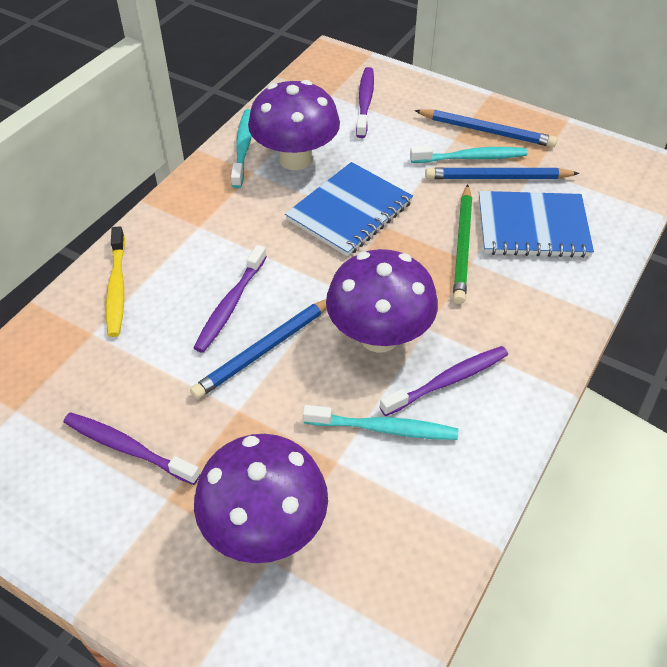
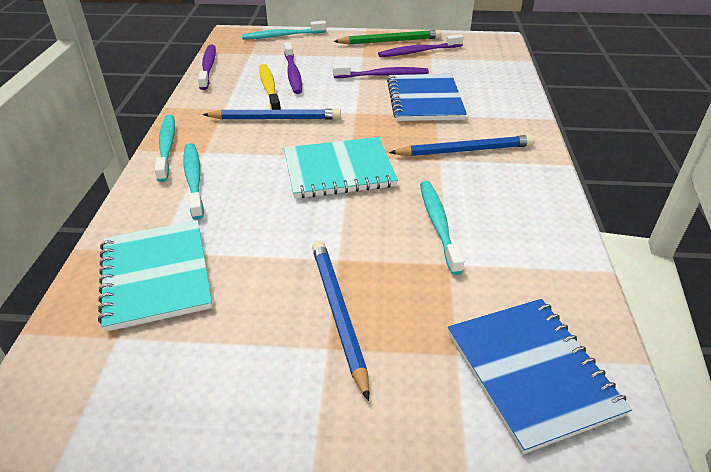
purple mushroom: [194,434,328,563] [248,80,340,170] [326,249,438,353] = 3 -> none = 0
turquoise notebook: none = 0 -> [98,220,212,332] [284,137,398,198] = 2
turquoise toothbrush: [231,109,252,188] [303,405,458,440] [410,146,527,163] = 3 -> [155,115,175,182] [184,143,204,220] [242,21,326,40] [420,181,464,275] = 4

